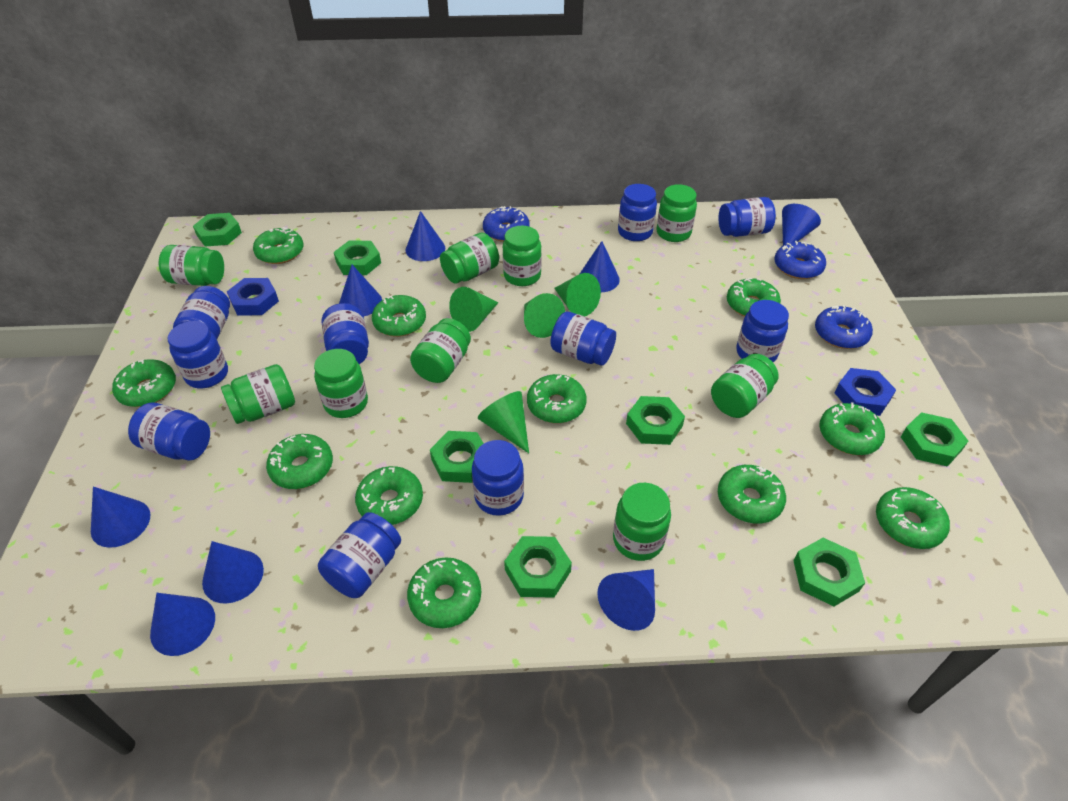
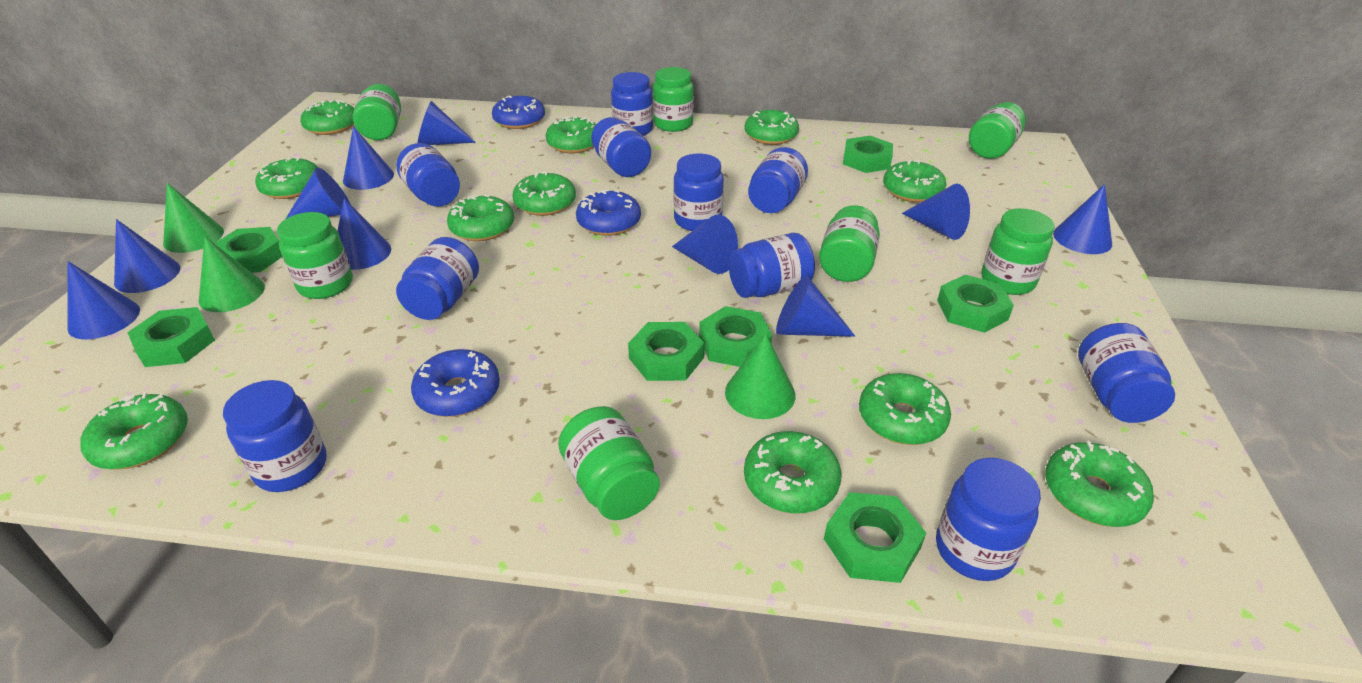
blue cone: [91,487,150,548] [150,593,215,656] [202,541,264,604] [339,265,382,316] [406,211,445,261] [580,241,620,293] [597,569,655,631] [782,204,821,245] = 8 -> [67,261,140,339] [114,219,180,293] [286,167,350,219] [338,198,391,270] [343,126,394,190] [418,101,476,145] [672,215,738,274] [776,276,855,337] [902,184,970,240] [1053,184,1112,254] = 10
blue nut: [227,278,279,315] [835,368,896,416] = 2 -> none = 0
green cone: [449,287,498,332] [478,391,529,453] [524,293,565,338] [554,273,601,316] = 4 -> [163,183,224,253] [199,237,265,312] [725,334,795,419] = 3
green jar: [159,245,224,286] [221,364,295,424] [314,349,368,418] [410,318,471,383] [440,233,499,284] [503,226,542,286] [613,483,671,561] [657,184,697,242] [711,354,779,418] = 9 -> [277,212,353,299] [353,84,401,140] [558,406,660,520] [653,67,694,132] [819,205,880,282] [969,102,1026,159] [981,208,1055,295] = 7

